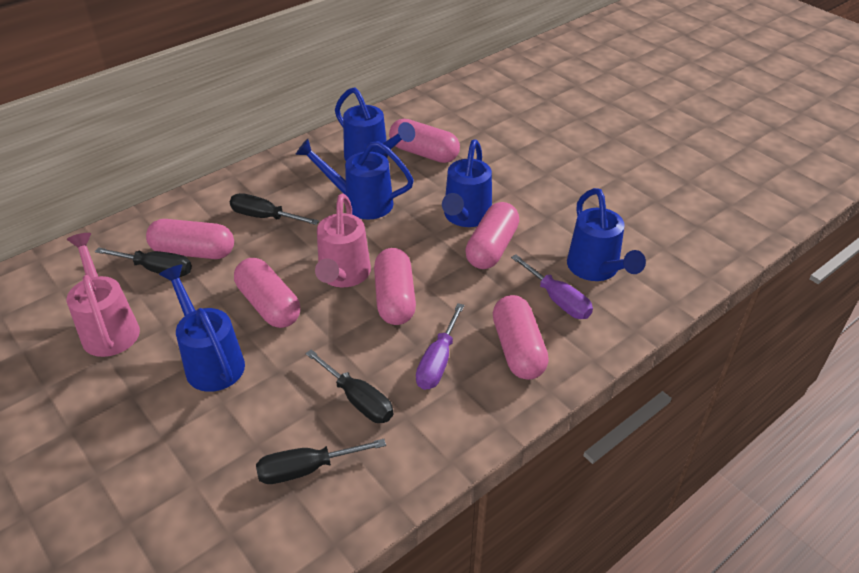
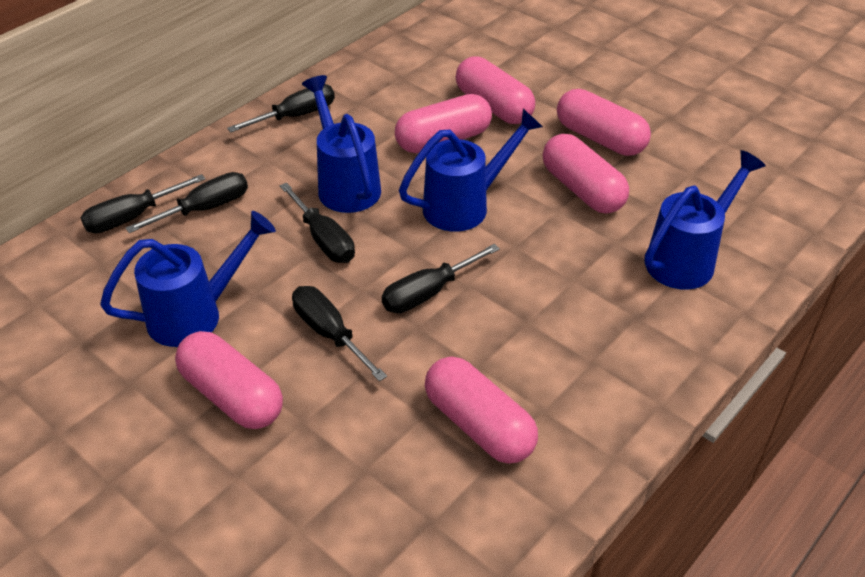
black screwdriver: [95,247,192,277] [230,193,319,225] [256,439,386,484] [305,349,393,423] = 4 -> [80,174,205,233] [126,172,248,233] [227,84,335,132] [280,183,355,263] [292,286,387,381] [382,244,500,313] = 6
blue watering can: [159,264,245,392] [295,139,414,220] [335,87,415,161] [442,140,492,227] [567,188,646,281] = 5 -> [100,211,276,347] [302,75,381,213] [399,109,543,232] [644,150,766,290] = 4
pink watering can: [67,233,140,357] [315,193,371,287] = 2 -> none = 0
purple screwdriver: [416,303,464,390] [511,254,593,319] = 2 -> none = 0

